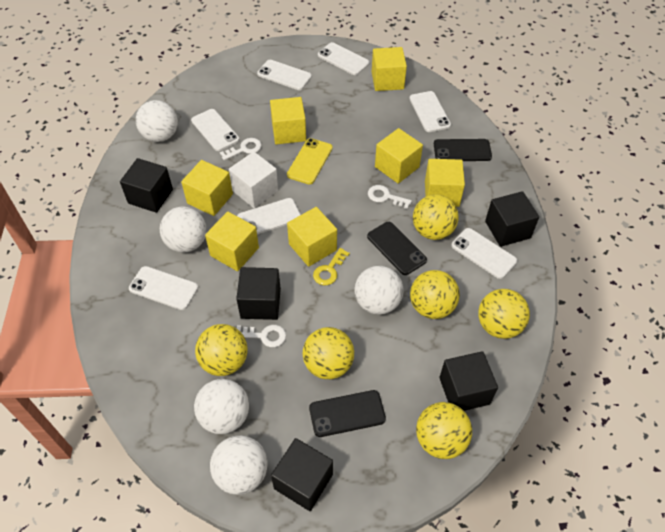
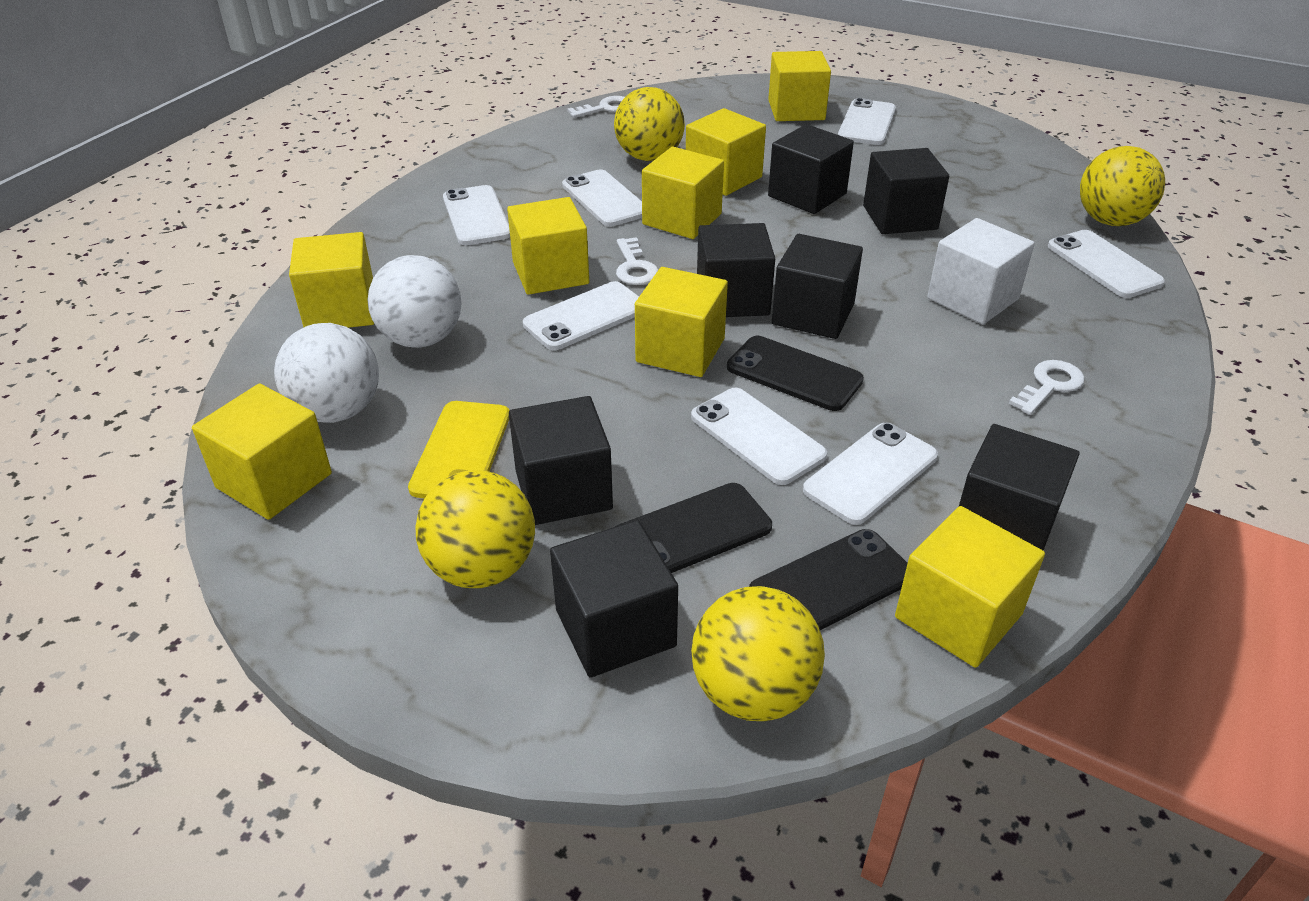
black cube: [120,158,173,213] [236,267,281,320] [271,438,333,511] [439,351,498,411] [485,191,539,247] = 5 -> [509,396,613,525] [550,520,678,678] [697,223,775,317] [768,124,854,214] [772,234,863,339] [863,148,949,234] [959,424,1079,551] = 7
white ball: [136,100,178,142] [160,207,207,253] [194,379,249,434] [210,435,268,495] [355,266,403,315] = 5 -> [274,323,379,423] [368,255,462,348] = 2
yellow ball: [195,324,248,376] [303,327,354,379] [410,270,460,319] [413,194,459,240] [416,402,472,459] [478,289,530,339] = 6 -> [415,470,535,588] [614,87,685,161] [691,586,825,721] [1080,146,1165,226] = 4
yellow cube: [181,160,233,216] [205,211,259,271] [270,97,306,144] [287,207,337,267] [372,47,407,91] [375,128,423,184] [425,159,465,207] = 7 -> [192,384,332,520] [289,232,374,328] [507,197,589,295] [635,267,728,377] [642,147,724,239] [686,108,766,196] [768,51,831,121] [895,506,1045,668] = 8
yellow key: [313,248,350,285] = 1 -> none = 0

